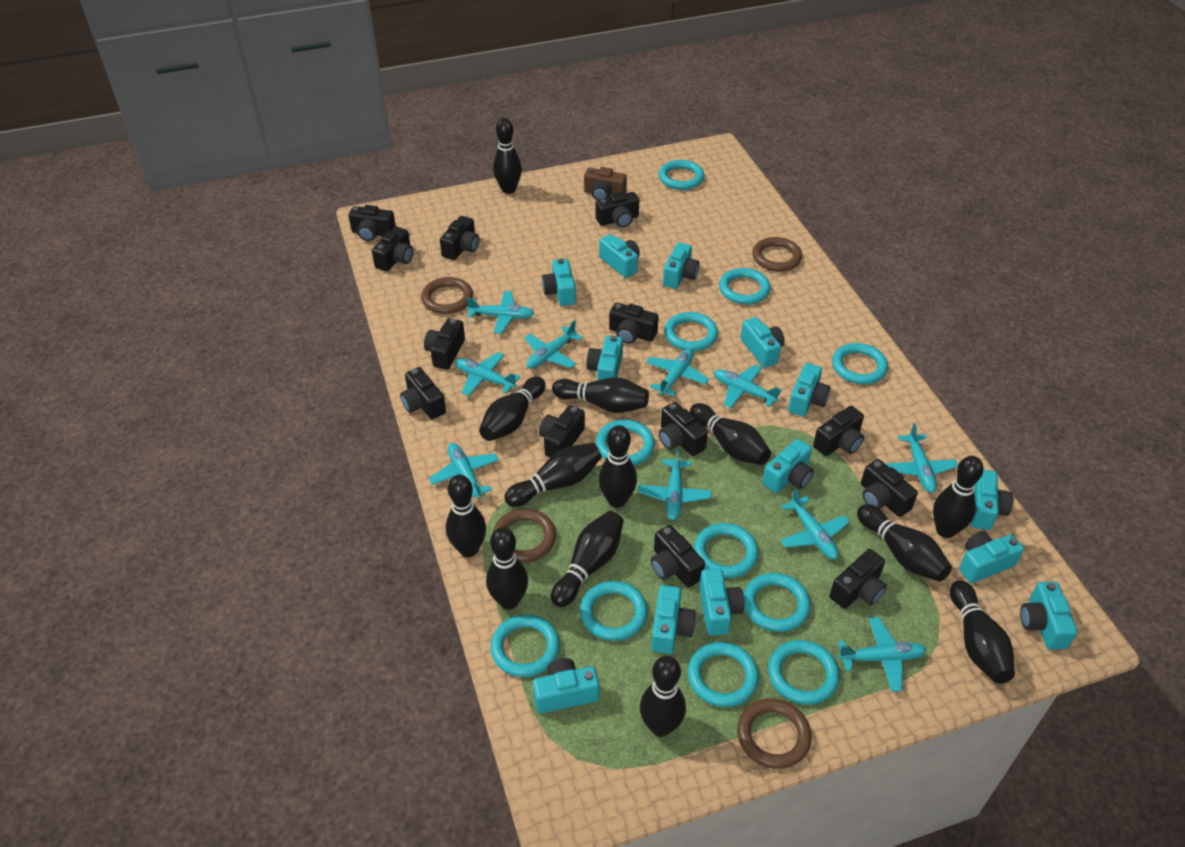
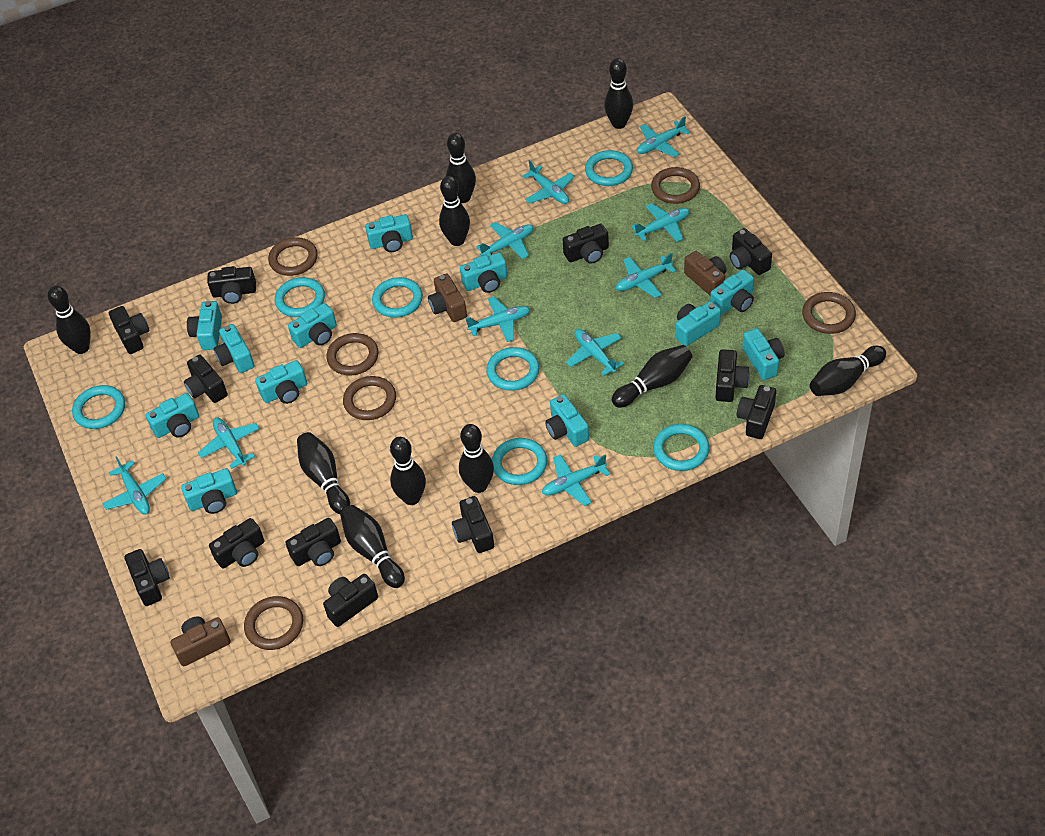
black bowling pin: [446,475,486,557] [479,376,546,441] [486,527,528,610] [493,118,522,194] [504,443,602,507] [551,511,624,607] [552,377,649,413] [598,425,637,508] [640,656,686,737] [690,403,771,465] [857,504,952,582] [933,456,984,538] [950,580,1015,684] = 13 -> [48,286,91,354] [297,432,350,514] [340,505,405,588] [390,437,426,505] [439,176,470,246] [446,133,476,203] [459,424,494,493] [604,58,633,129] [612,345,692,408] [810,346,886,396] = 10
black camera: [348,205,396,241] [372,227,414,272] [400,367,446,419] [424,318,465,370] [440,216,480,260] [539,405,585,457] [596,192,639,228] [609,303,659,344] [651,525,705,587] [659,402,708,456] [813,406,864,456] [829,549,887,609] [861,459,918,517] = 13 -> [109,306,149,354] [125,549,170,606] [184,355,228,403] [207,266,256,304] [209,518,265,569] [285,518,341,566] [323,574,378,627] [452,496,494,553] [562,224,609,264] [715,349,750,402] [730,228,772,275] [737,385,776,439] = 12
brown camera: [584,167,627,200] = 1 -> [171,616,231,666] [428,273,467,322] [684,251,726,296] = 3
brown ring: [421,277,473,314] [493,509,556,562] [737,699,812,769] [752,237,802,272] = 4 -> [244,596,303,650] [268,237,318,276] [326,333,379,375] [343,376,396,420] [651,167,700,204] [802,292,856,334] = 6
turquoise camera: [533,658,600,713] [542,258,576,306] [586,335,623,381] [599,234,640,278] [651,585,696,654] [663,242,700,289] [699,568,744,636] [741,317,785,368] [763,439,814,493] [788,363,831,417] [959,531,1024,583] [971,470,1013,530] [1020,582,1078,650] = 13 -> [146,393,199,438] [181,468,237,514] [187,301,222,350] [214,324,254,373] [255,360,307,404] [288,303,337,348] [365,214,413,252] [460,252,508,293] [545,394,589,447] [675,301,721,346] [710,270,754,315] [742,328,784,380] = 12
turquoise ring: [490,614,560,677] [580,581,648,641] [596,420,655,465] [659,160,704,190] [664,312,718,351] [688,642,759,707] [694,523,759,578] [719,268,770,304] [743,573,811,632] [768,640,840,705] [832,343,888,384] = 11 -> [72,385,125,429] [275,277,325,317] [372,277,423,318] [486,347,539,391] [492,438,547,485] [585,150,633,186] [653,424,710,471] = 7

